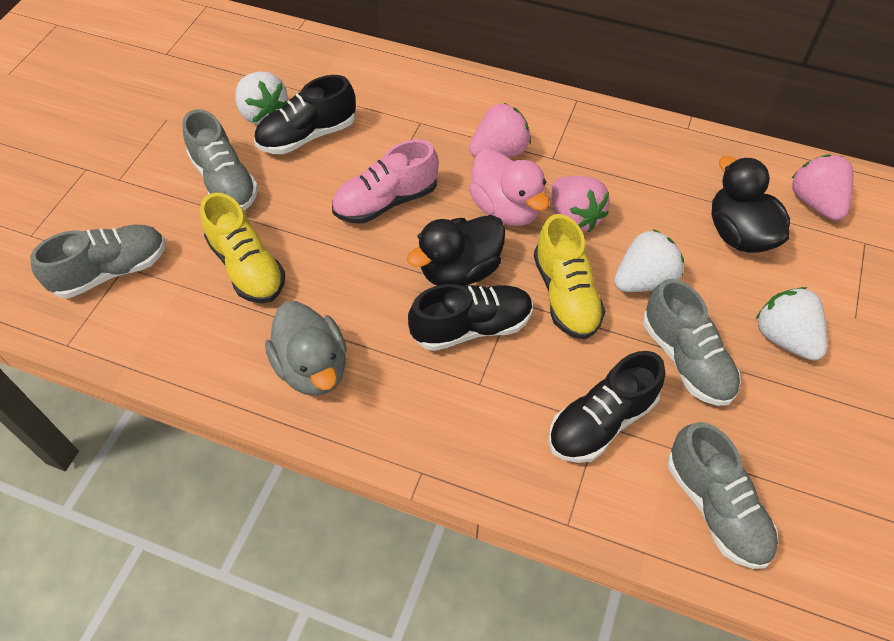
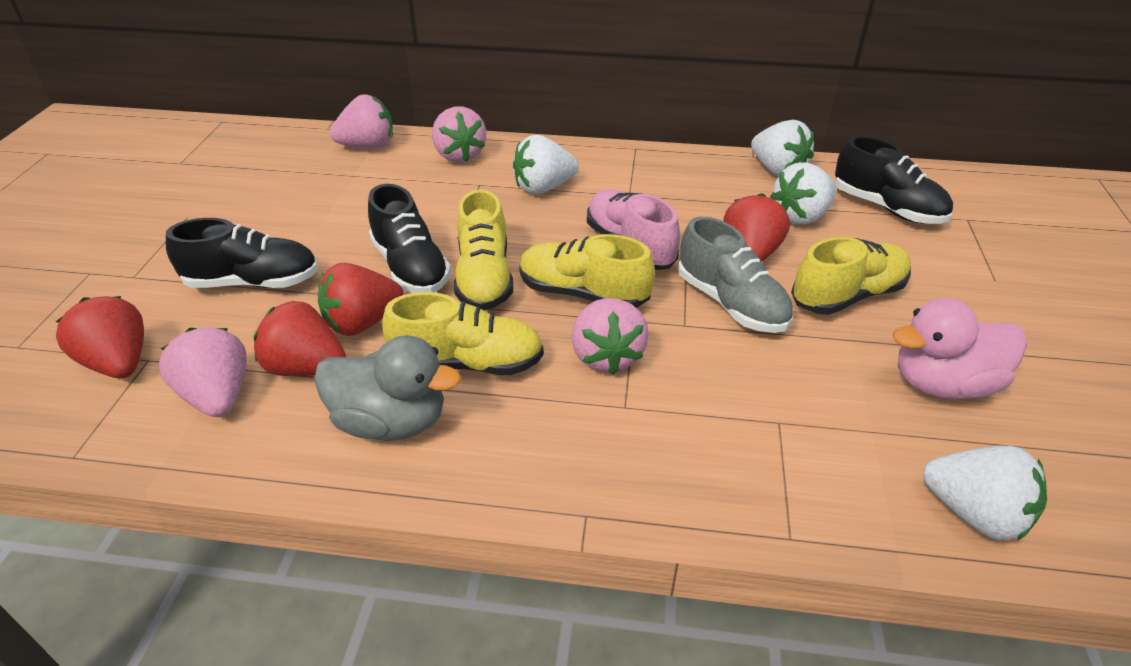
black duck: [407,215,505,286] [712,156,790,253] = 2 -> none = 0
grey shoe: [30,225,166,298] [182,109,258,211] [643,279,741,406] [668,422,778,569] = 4 -> [678,217,793,333] = 1
pink strawberry: [469,103,531,157] [551,176,609,233] [791,154,853,221] = 3 -> [159,327,247,417] [330,95,393,148] [432,106,486,163] [571,298,649,375] = 4
red strawberry: none = 0 -> [56,296,144,378] [254,301,346,376] [318,263,404,336] [723,193,790,262] = 4
white strawberry: [235,72,288,125] [614,229,684,292] [755,287,827,360] = 3 -> [513,135,579,194] [751,120,814,176] [770,162,836,225] [923,446,1047,541] = 4
yellow shoe: [200,193,285,303] [534,214,606,340] = 2 -> [382,292,544,375] [454,190,513,310] [519,234,655,308] [791,237,911,315] = 4

